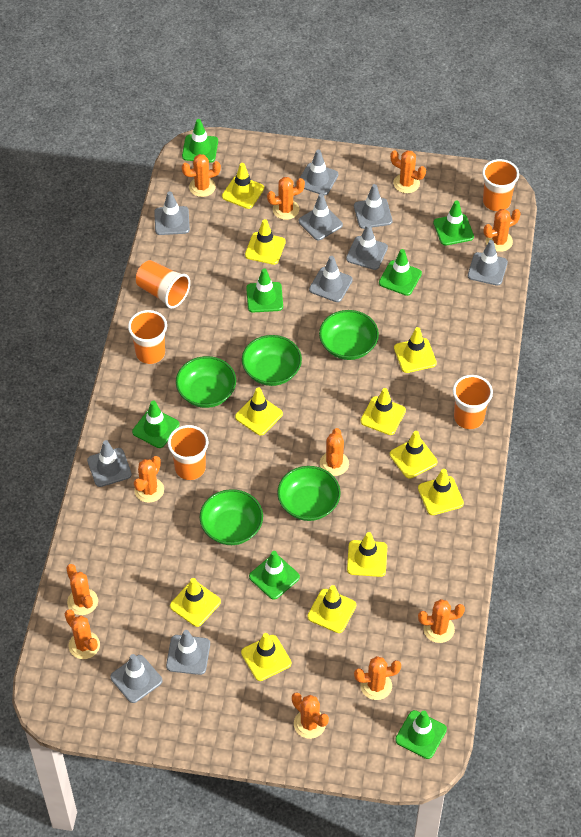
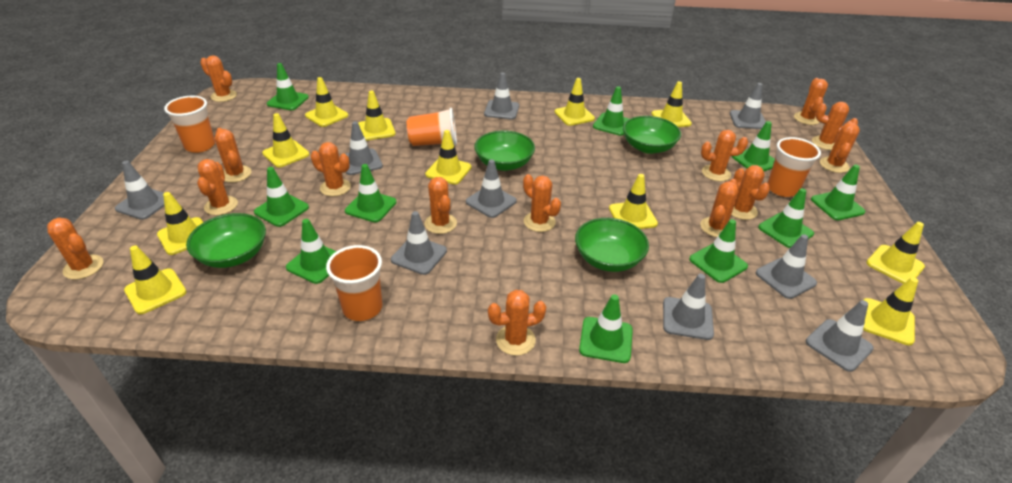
green bowl: [176,356,236,408] [200,489,263,545] [242,335,302,386] [277,466,341,521] [319,310,379,360] = 5 -> [186,213,266,268] [474,131,535,171] [575,218,649,272] [623,116,681,154] = 4
green traffic cone: [132,400,180,448] [182,119,218,163] [246,268,283,312] [249,551,300,600] [379,249,422,296] [395,710,447,759] [433,200,474,246] = 7 -> [254,167,309,227] [267,63,309,110] [286,219,336,284] [345,164,397,222] [579,294,633,363] [593,86,629,136] [689,219,748,283] [732,121,775,171] [758,188,814,248] [811,164,866,220] = 10
grey traffic cone: [87,440,132,487] [110,654,162,703] [154,191,190,235] [166,630,210,675] [299,150,339,195] [299,194,343,240] [309,256,353,302] [346,224,388,270] [354,184,392,229] [468,240,508,286] = 10 -> [115,161,165,220] [345,121,383,175] [391,211,447,275] [466,159,517,218] [484,72,519,119] [663,274,714,340] [730,83,766,129] [756,234,817,299] [806,300,874,372] = 9
orange cactus: [65,609,100,659] [66,564,98,615] [134,456,164,503] [182,154,221,197] [267,177,305,220] [292,692,329,739] [320,428,349,476] [354,656,401,700] [390,150,426,193] [418,599,465,643] [484,209,521,252] = 11 -> [47,218,103,280] [197,159,238,215] [200,55,237,102] [215,128,252,183] [311,142,351,196] [424,177,457,234] [488,290,546,356] [523,174,561,232] [700,179,739,237] [701,130,748,181] [731,165,770,220] [794,78,828,125] [812,102,858,150] [820,121,860,173] = 14
orange cup: [128,310,167,364] [136,260,190,309] [168,425,209,480] [453,375,493,429] [482,159,519,211] = 5 -> [164,96,215,153] [326,245,382,321] [407,108,457,146] [768,137,821,197] = 4

